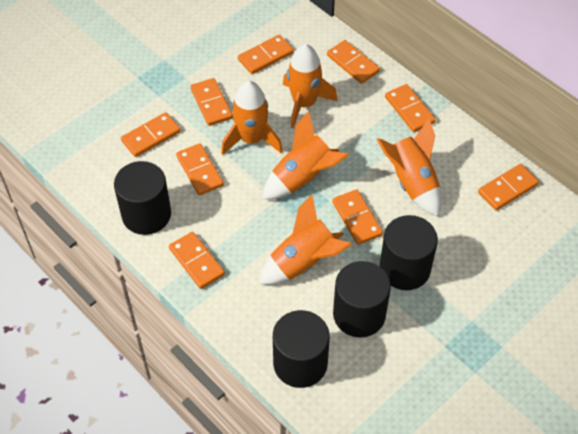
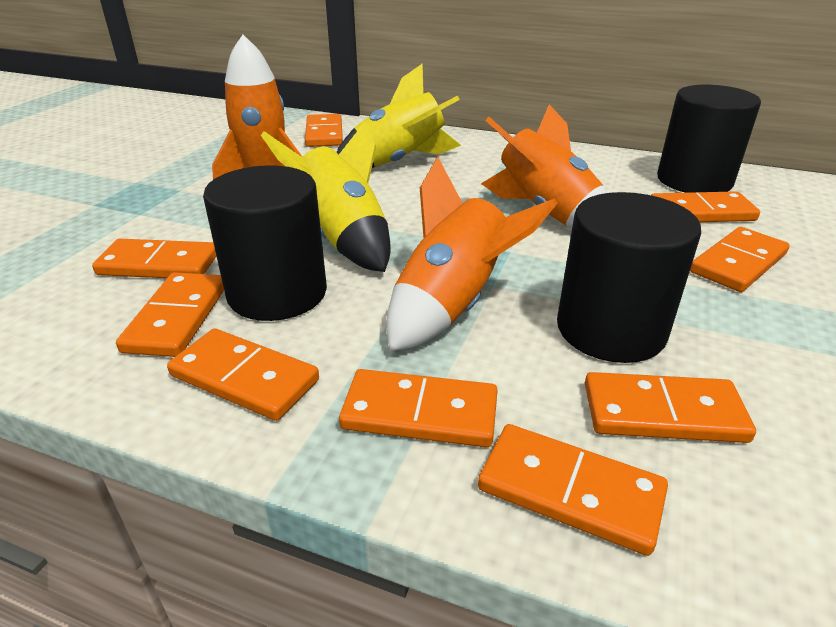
black cylinder: [114,161,171,235] [273,310,330,388] [333,261,391,338] [380,215,438,290] = 4 -> [203,165,327,321] [557,192,701,363] [657,85,761,193] = 3
orange rocket: [221,81,283,155] [259,194,352,285] [263,111,349,199] [283,44,338,129] [376,119,442,217] = 5 -> [212,35,302,180] [386,157,558,351] [481,104,607,228] = 3
yellow rocket: none = 0 -> [261,122,391,272] [337,64,461,168] = 2

